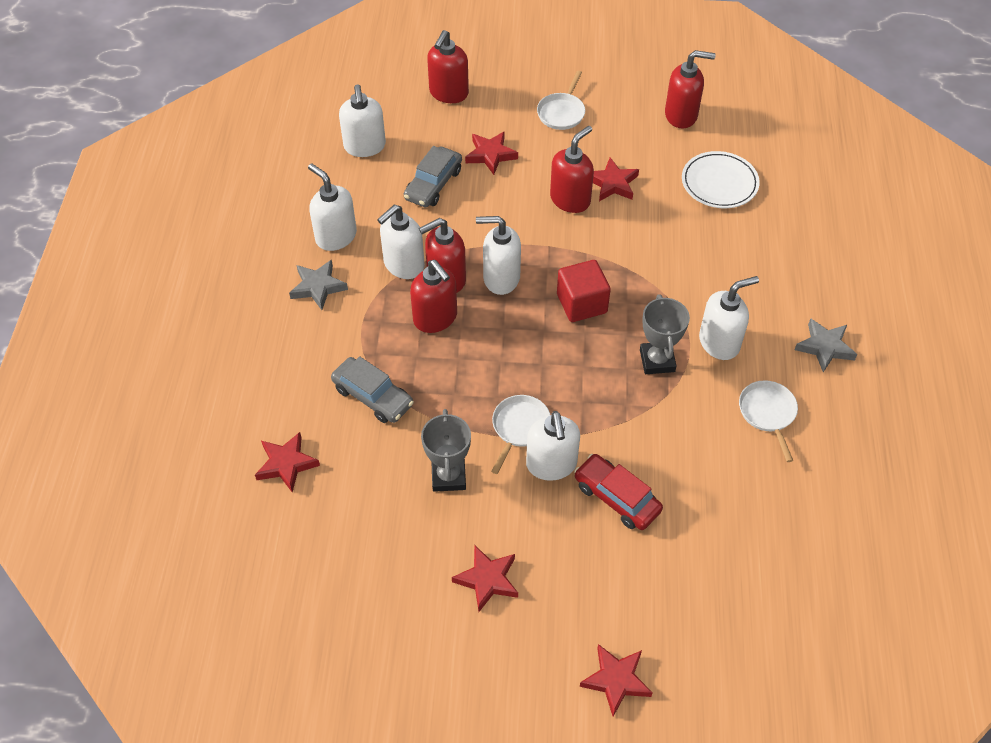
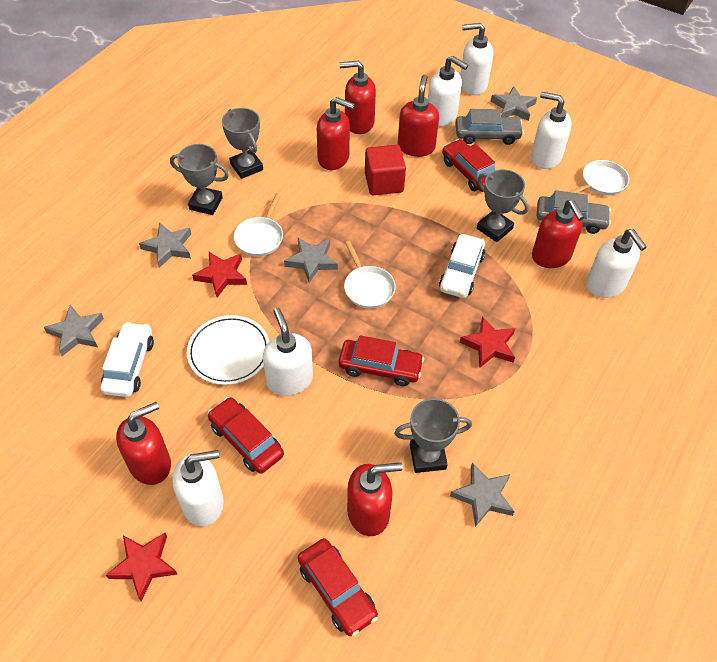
grey star: [289,260,348,310] [794,318,858,372] = 2 -> [44,305,104,356] [139,222,191,268] [284,238,338,283] [450,463,515,527] [491,86,537,121] = 5
grey trophy: [421,409,471,492] [640,294,690,374] = 2 -> [170,144,229,215] [222,108,263,179] [394,398,472,473] [477,169,529,242] = 4
red car: [574,454,663,530] = 1 -> [208,397,284,474] [298,538,378,636] [339,335,424,386] [442,139,495,192] = 4
red soap dispenser: [410,260,457,333] [419,218,466,292] [427,30,469,103] [550,126,594,213] [665,50,716,129] = 5 -> [116,402,171,485] [317,97,355,170] [339,61,376,134] [347,462,403,536] [398,75,439,157] [532,200,585,268] = 6
red star: [255,432,320,493] [452,545,518,612] [465,131,518,175] [580,644,652,716] [593,157,639,201] = 5 -> [106,533,178,601] [192,252,247,297] [460,316,515,368] = 3
white car: none = 0 -> [101,322,154,397] [439,234,485,298] = 2

